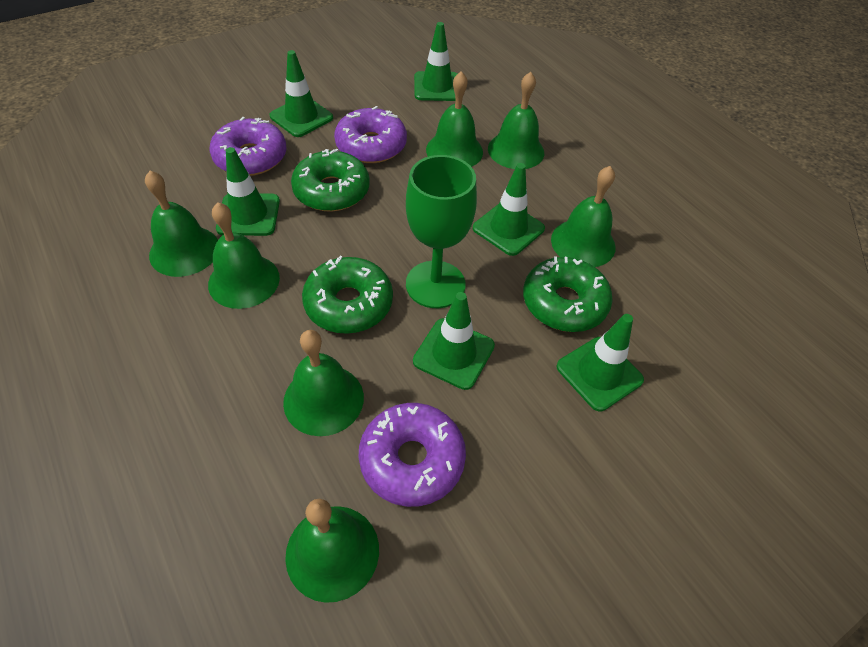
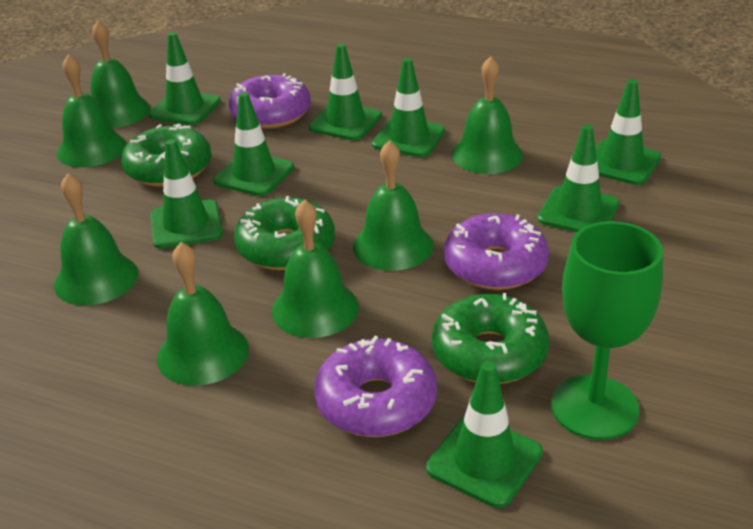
green traffic cone: [216,147,280,236] [270,50,333,137] [413,292,495,390] [414,22,457,101] [473,163,545,256] [557,314,644,411] = 6 -> [149,32,221,125] [150,139,223,249] [213,92,294,196] [309,44,382,141] [372,58,445,157] [426,361,543,508] [538,124,619,232] [595,79,661,185] = 8

